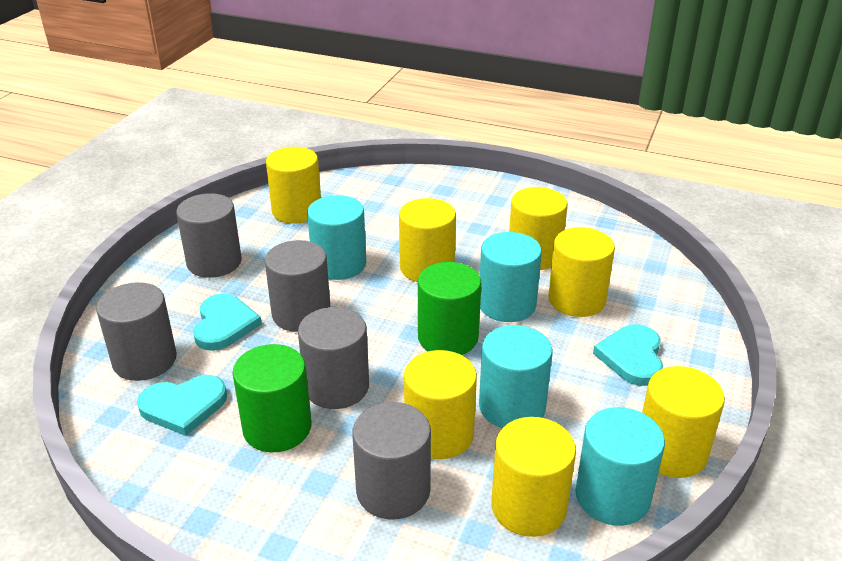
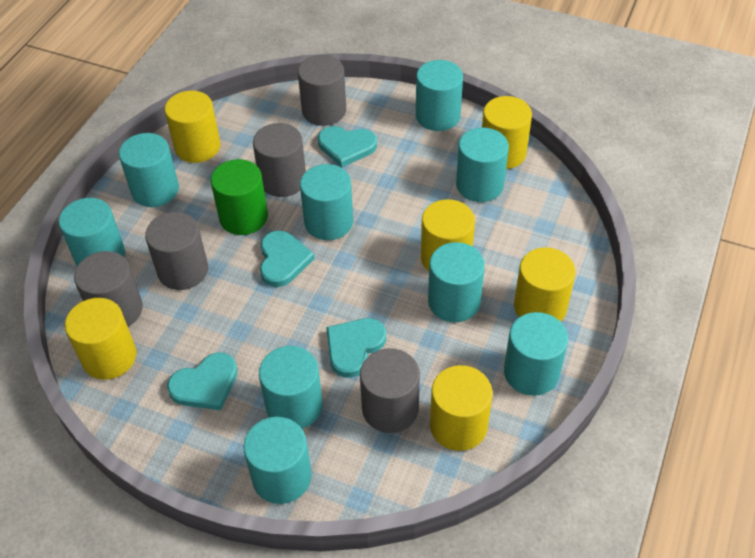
green cylinder: [233,344,312,452] [418,262,481,355] = 2 -> [211,159,268,235] = 1
turquoise cylinder: [307,195,366,280] [479,325,553,428] [480,232,542,322] [575,407,665,526] = 4 -> [59,198,125,266] [119,133,179,207] [243,417,312,504] [259,346,323,429] [300,164,353,240] [416,60,463,131] [428,242,485,322] [456,127,509,202] [504,312,568,396] = 9
turquoise heart: [137,375,227,436] [193,293,262,351] [593,324,663,386] = 3 -> [167,352,238,410] [260,230,315,287] [318,126,377,168] [326,318,386,377] = 4
yellow cylinder: [266,147,321,224] [399,198,456,282] [404,350,477,459] [491,417,576,537] [509,187,568,270] [548,227,615,317] [642,366,725,478] = 7 -> [65,298,137,380] [165,91,221,163] [421,199,475,271] [430,365,492,451] [482,96,532,169] [514,247,576,322] = 6

